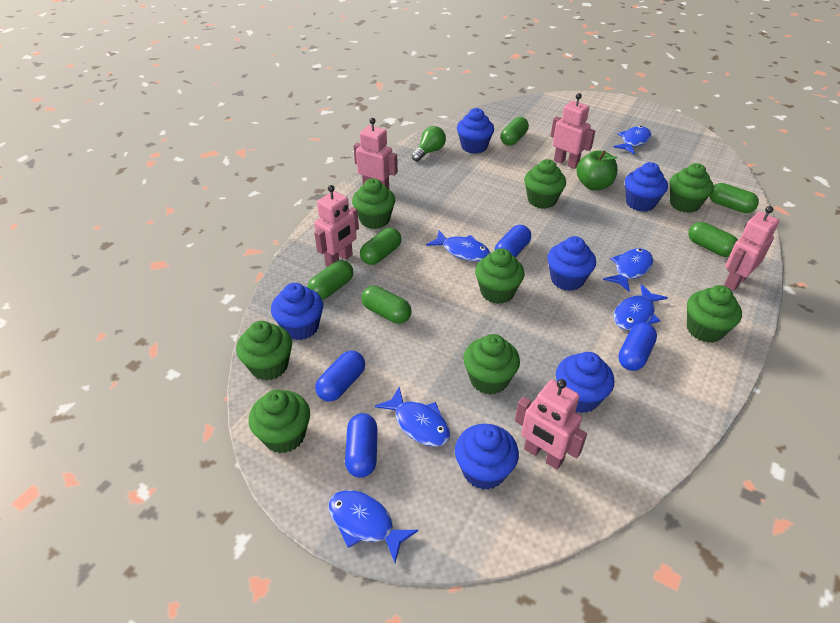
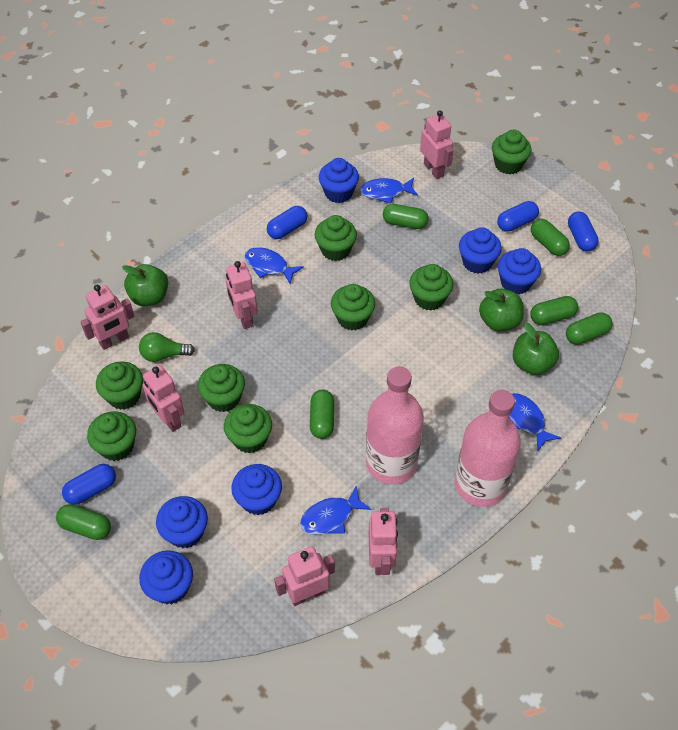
blue fish: [328,490,419,563] [375,387,450,447] [426,230,490,261] [603,248,653,292] [613,126,651,155] [613,284,668,330] = 6 -> [245,247,304,284] [300,486,371,535] [360,178,418,204] [509,393,561,451] = 4
green apple: [576,150,618,190] = 1 -> [122,264,168,306] [479,289,524,331] [513,322,559,375] = 3
pink bottle: none = 0 -> [366,366,424,484] [455,390,521,507] = 2
pink robot: [314,185,359,266] [354,118,398,189] [515,379,587,469] [551,93,595,169] [724,206,779,291] = 5 -> [80,285,134,350] [142,365,184,432] [225,261,258,329] [274,547,335,606] [368,508,398,575] [420,110,453,179] = 6

